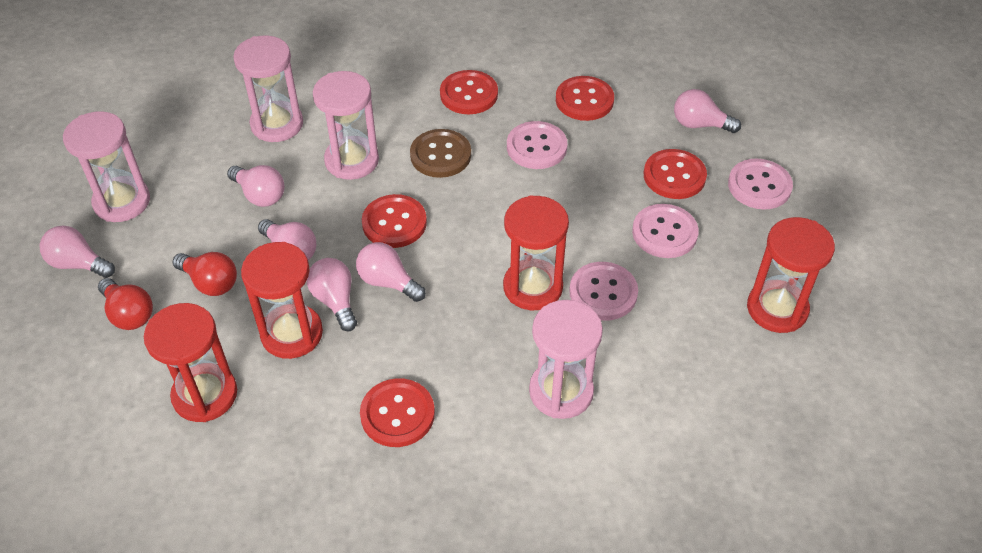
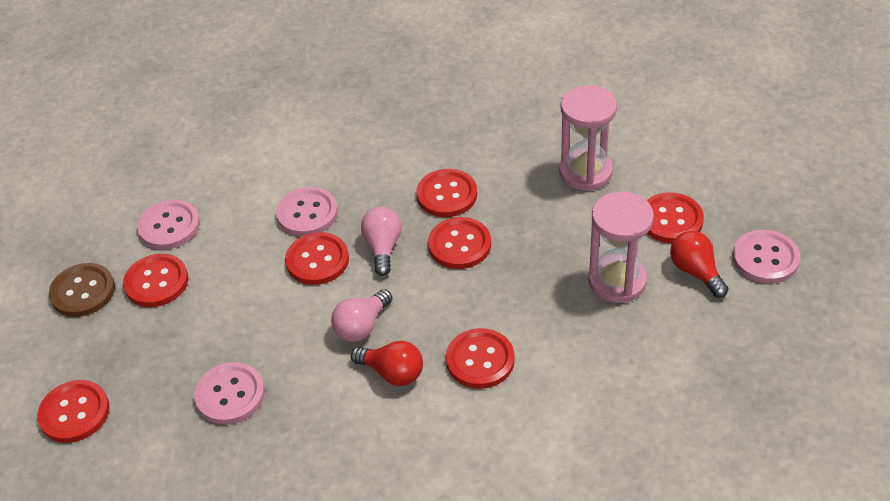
pink hourglass: [63,111,150,222] [233,36,303,142] [313,71,379,180] [529,300,603,419] = 4 -> [559,85,617,191] [589,192,654,303] = 2
pink light bulb: [39,226,115,278] [227,165,285,207] [258,219,316,260] [307,258,357,331] [356,242,426,302] [674,89,741,133] = 6 -> [331,289,392,342] [361,207,402,276] = 2
red button: [360,378,435,447] [362,194,427,248] [440,70,498,114] [556,76,614,121] [644,149,707,199] = 5 -> [37,380,110,443] [123,254,188,307] [285,232,349,285] [416,169,477,217] [428,217,491,269] [446,328,515,389] [647,192,704,243] = 7
red hourglass: [144,303,237,422] [241,242,323,359] [503,195,569,310] [747,217,835,333] = 4 -> none = 0

